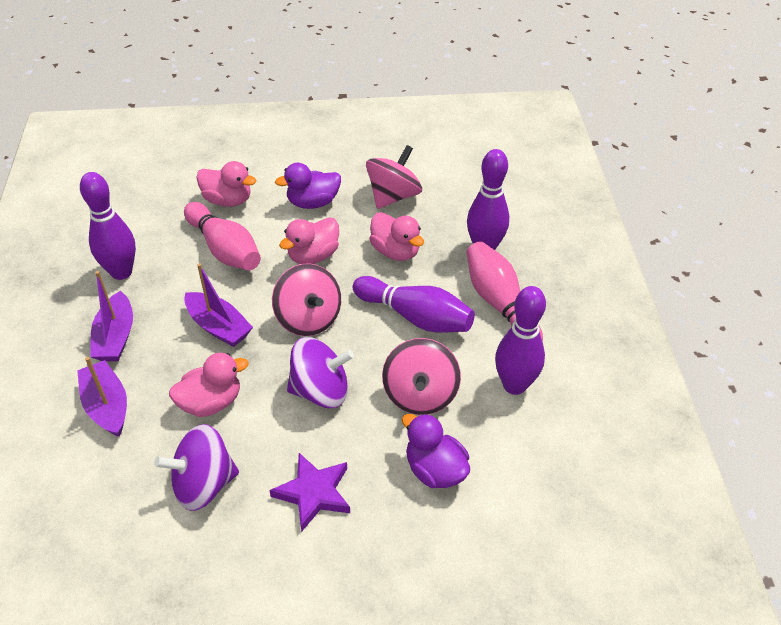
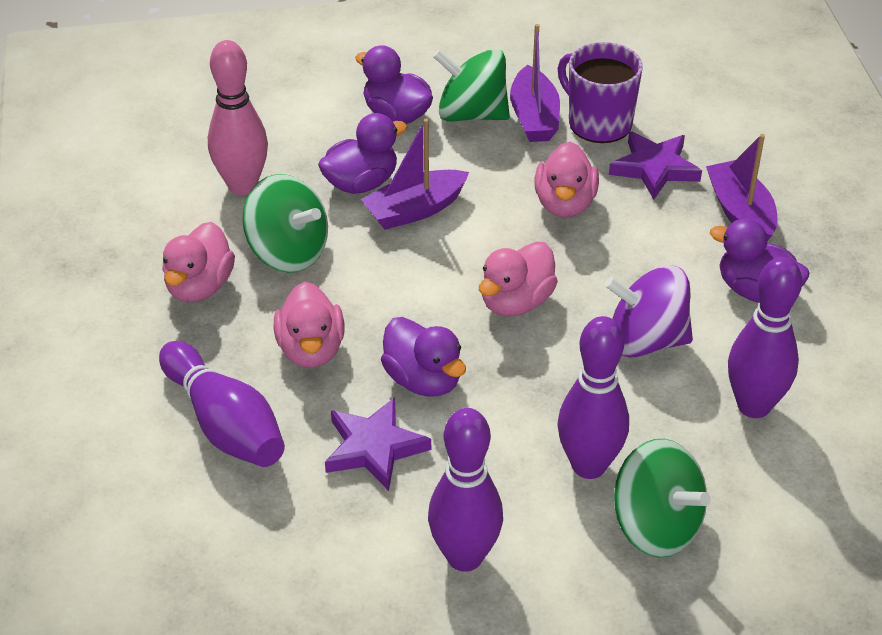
green spinning top: none = 0 -> [242,174,328,273] [433,49,510,122] [614,439,710,558] = 3
pink bowling pin: [184,202,261,270] [466,241,543,342] = 2 -> [208,40,268,195] = 1
pink spinning top: [272,263,341,336] [366,145,422,209] [382,338,461,415] = 3 -> none = 0
purple duck: [275,163,341,209] [402,413,470,488] = 2 -> [318,113,407,194] [355,45,433,124] [381,317,466,397] [710,218,809,303] = 4
purple mug: none = 0 -> [558,42,643,143] = 1
purple spinning top: [154,424,239,511] [287,337,354,408] = 2 -> [605,265,693,357] = 1
purple star: [269,453,350,531] = 1 -> [325,397,431,491] [609,131,702,200] = 2

